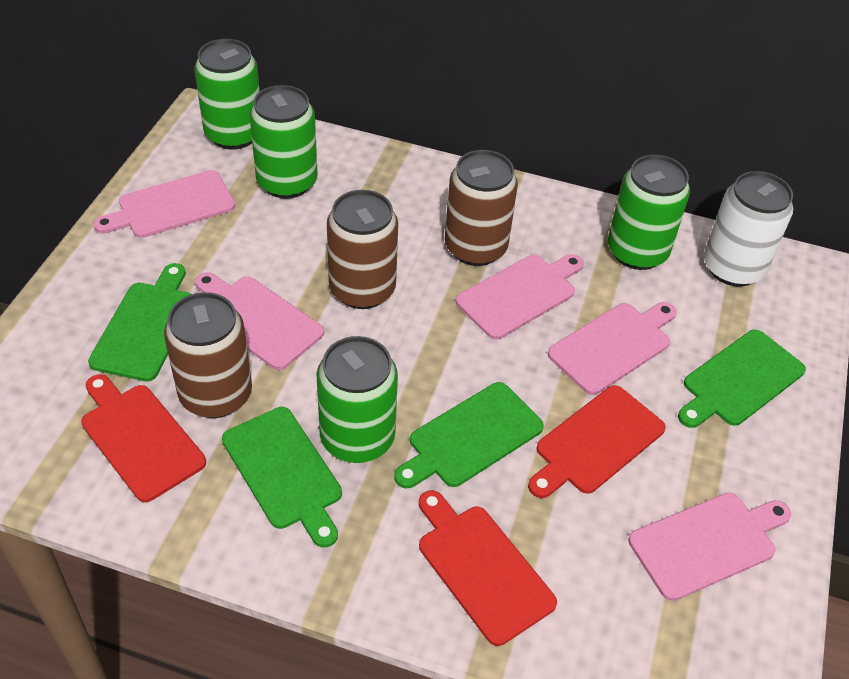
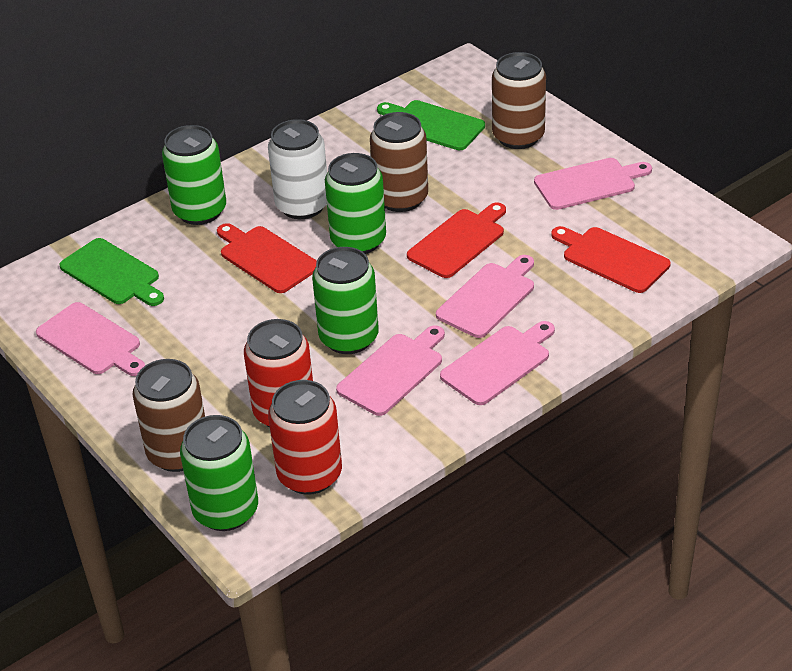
green cutting board: [88,263,191,382] [222,407,342,548] [394,382,544,488] [678,329,806,428] = 4 -> [59,238,164,306] [377,100,485,150] = 2
red can: none = 0 -> [244,319,313,427] [268,380,342,495] = 2

